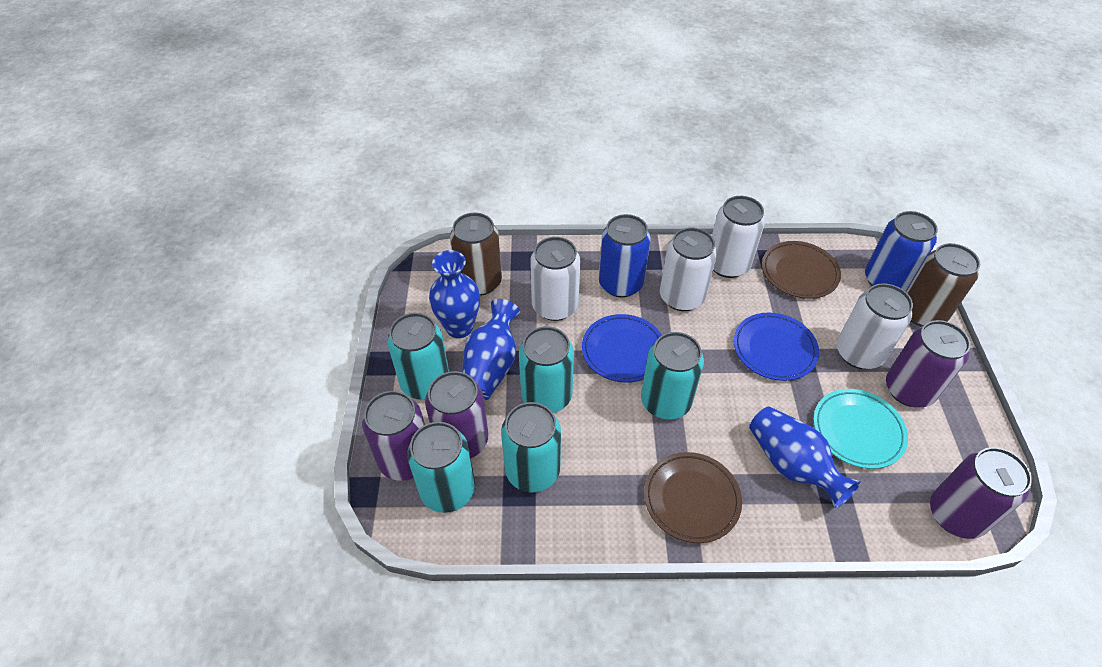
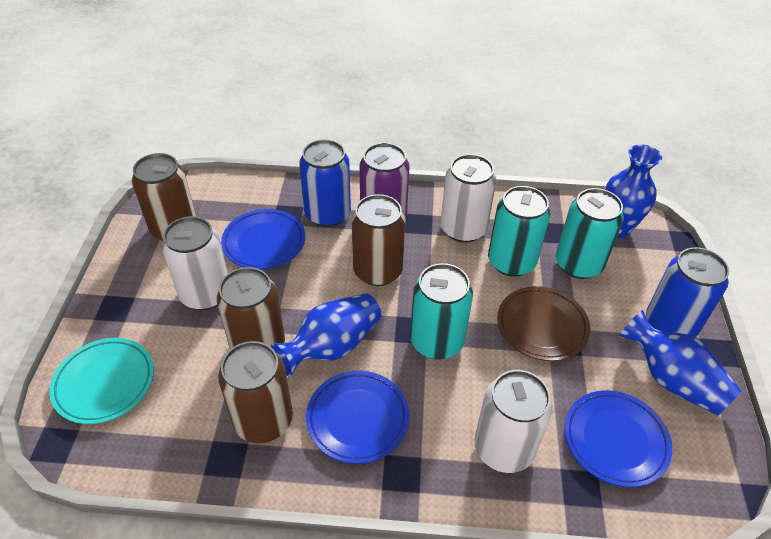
blue plate: [582,314,662,383] [733,313,819,381] = 2 -> [221,209,305,270] [306,371,409,464] [565,390,672,487] = 3
brown can: [450,213,502,296] [906,243,980,327] = 2 -> [132,153,196,241] [217,267,285,349] [218,341,293,443] [351,194,406,286] = 4
brown plate: [644,452,742,543] [762,241,841,299] = 2 -> [497,286,591,361] = 1
purple can: [362,391,425,481] [425,371,488,458] [886,320,971,407] [930,447,1032,539] = 4 -> [359,143,409,218] = 1
turquoise can: [387,313,449,400] [407,422,475,513] [501,402,561,493] [519,326,574,413] [641,332,704,419] = 5 -> [410,263,473,360] [488,186,550,277] [556,188,624,279] = 3
white can: [530,237,580,321] [660,228,717,311] [712,196,765,278] [837,283,913,369] = 4 -> [162,216,228,310] [441,154,497,243] [474,370,553,473] = 3

